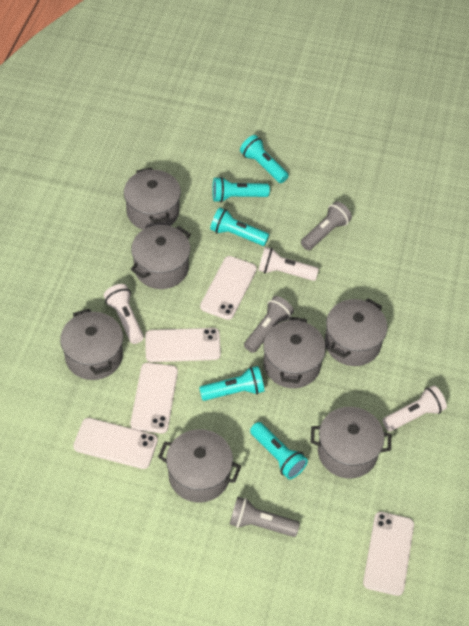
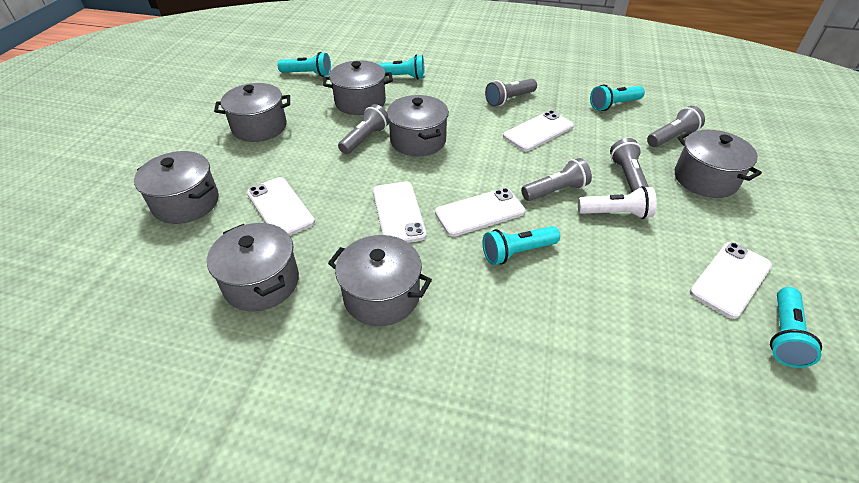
grey flashlight: [230,497,300,537] [244,296,294,353] [301,201,352,250] = 3 -> [338,104,389,154] [485,79,537,106] [521,158,592,201] [610,138,649,192] [647,106,705,147] = 5
white flashlight: [104,284,144,344] [258,247,319,281] [382,385,447,431] = 3 -> [578,186,657,219] = 1

